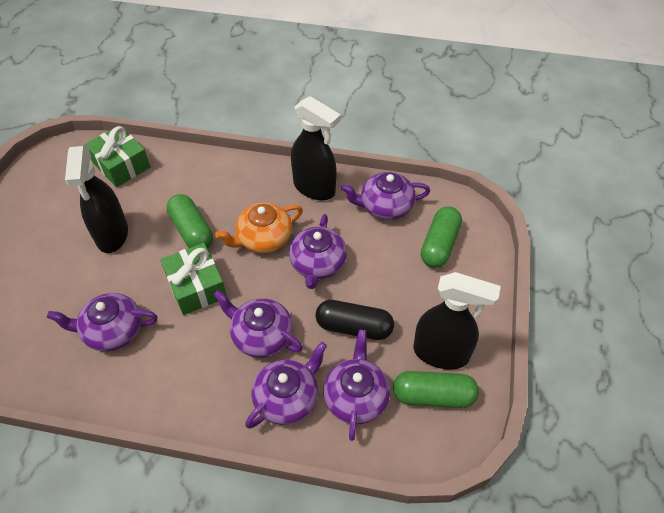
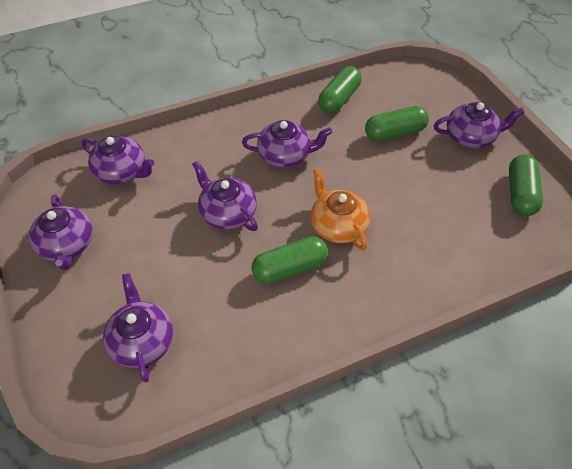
black capsule: [315,300,394,340] = 1 -> none = 0
black spray bottle: [65,146,128,253] [291,96,341,200] [413,272,501,370] = 3 -> none = 0
green capsule: [166,194,213,249] [393,371,479,408] [421,207,462,268] = 3 -> [251,236,328,284] [318,66,362,113] [365,106,429,141] [509,155,543,216] = 4
green gift: [85,125,150,187] [160,243,227,315] = 2 -> none = 0

